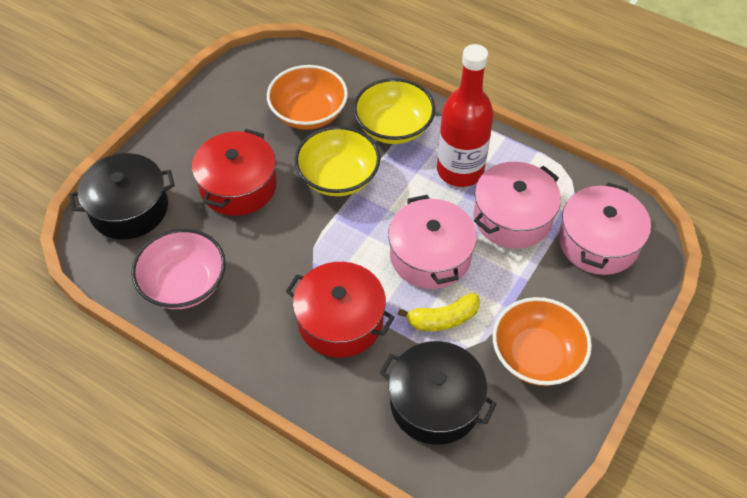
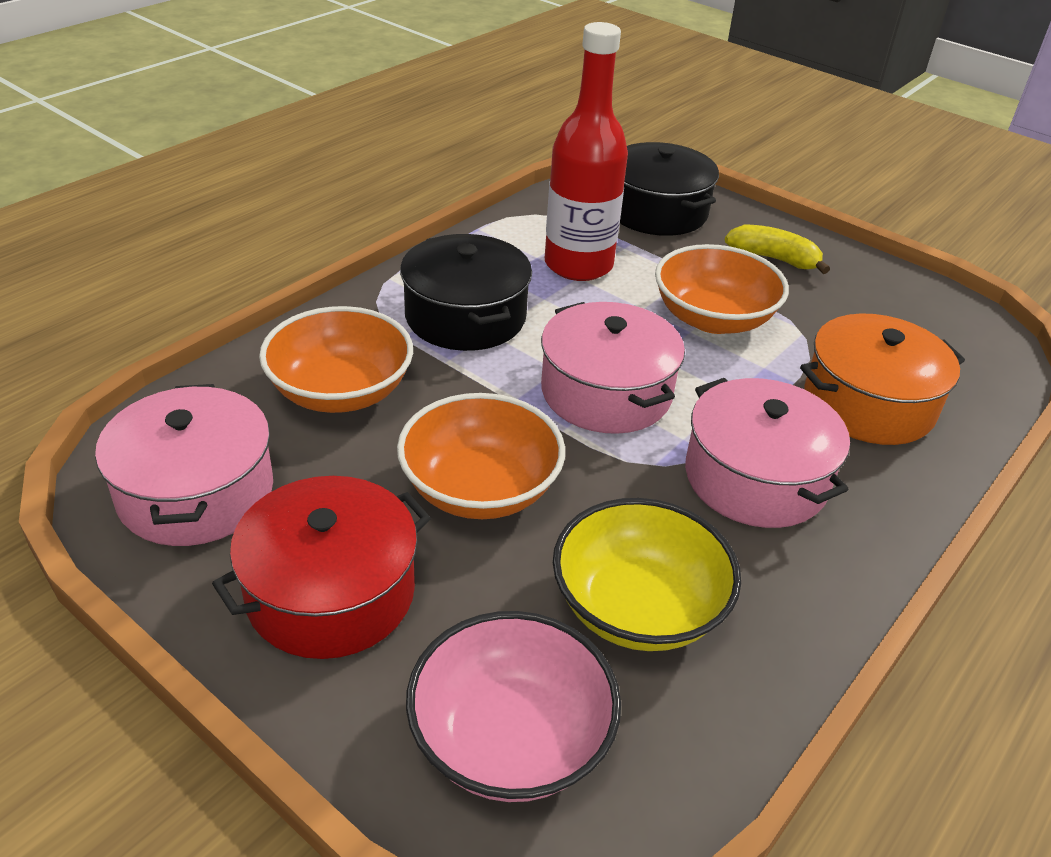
orange bowl: [267,65,348,130] [492,297,592,386] = 2 -> [259,306,413,413] [397,393,565,519] [655,244,789,334] = 3
orange pot: none = 0 -> [800,313,965,445] = 1
red pot: [192,129,277,216] [286,262,395,358] = 2 -> [212,476,431,659] = 1
yellow bowl: [295,126,380,196] [353,78,435,144] = 2 -> [553,498,741,651] = 1

